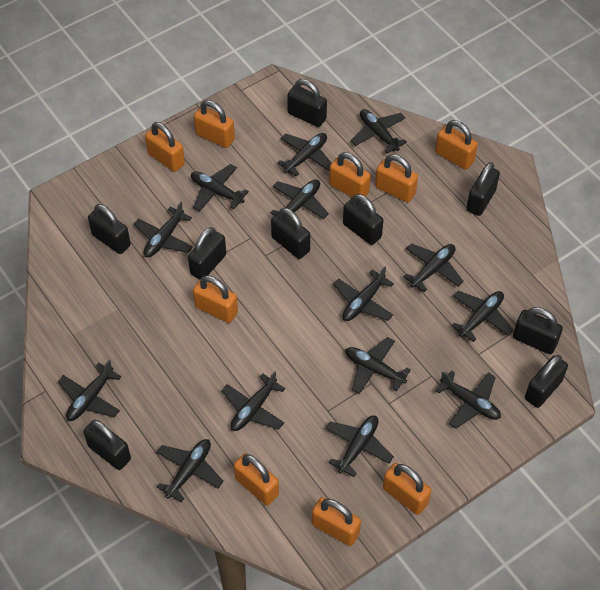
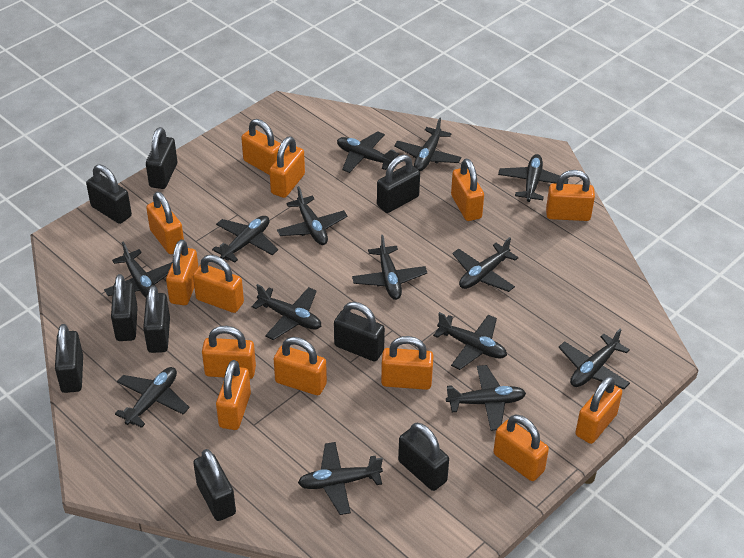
orange padlock: [145,122,185,172] [193,275,238,323] [194,100,235,148] [234,453,279,505] [312,497,361,546] [329,152,371,198] [375,154,418,202] [383,463,431,515] [435,120,478,170] = 9 -> [146,192,184,254] [166,239,199,305] [193,255,244,313] [202,326,256,379] [216,360,251,430] [241,119,281,175] [269,136,305,198] [274,337,327,395] [381,336,434,390] [451,159,484,221] [493,415,549,481] [546,170,595,221] [575,376,622,444] = 13

